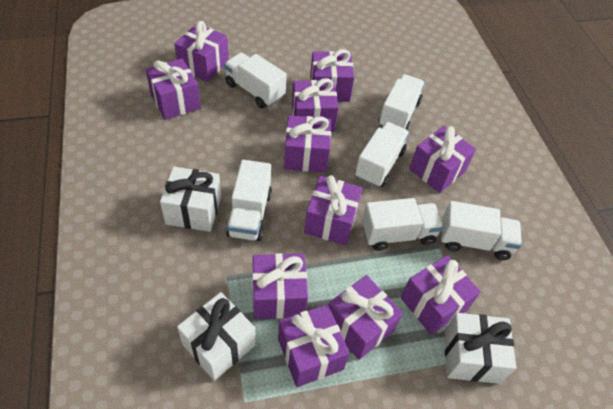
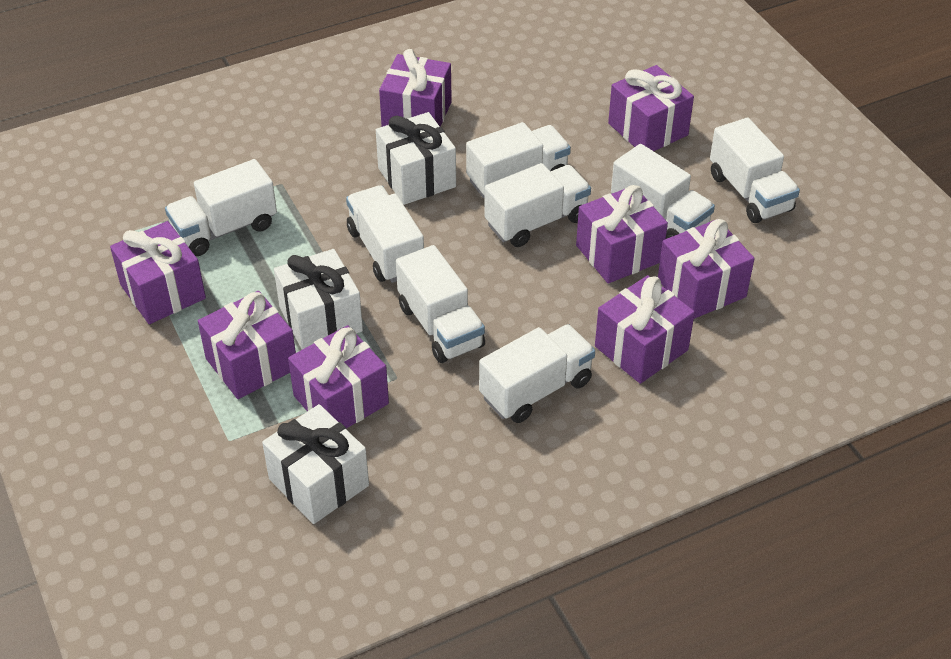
purple gift: [145,59,201,120] [174,21,229,82] [252,253,308,319] [278,304,350,387] [284,115,331,173] [292,78,339,132] [304,175,362,245] [310,49,354,102] [328,275,403,360] [401,255,481,335] [409,126,476,193] = 11 -> [110,221,206,324] [198,291,296,399] [288,325,389,428] [379,49,452,127] [576,185,668,283] [595,275,695,384] [608,65,694,151] [658,219,755,319] = 8
white truck: [224,53,287,108] [226,160,272,241] [355,122,409,187] [362,198,444,251] [378,74,425,130] [441,201,522,260] = 6 -> [165,159,277,256] [346,185,424,283] [396,245,485,363] [466,122,571,198] [479,324,595,423] [484,163,591,247] [611,144,715,239] [710,117,800,223] = 8

